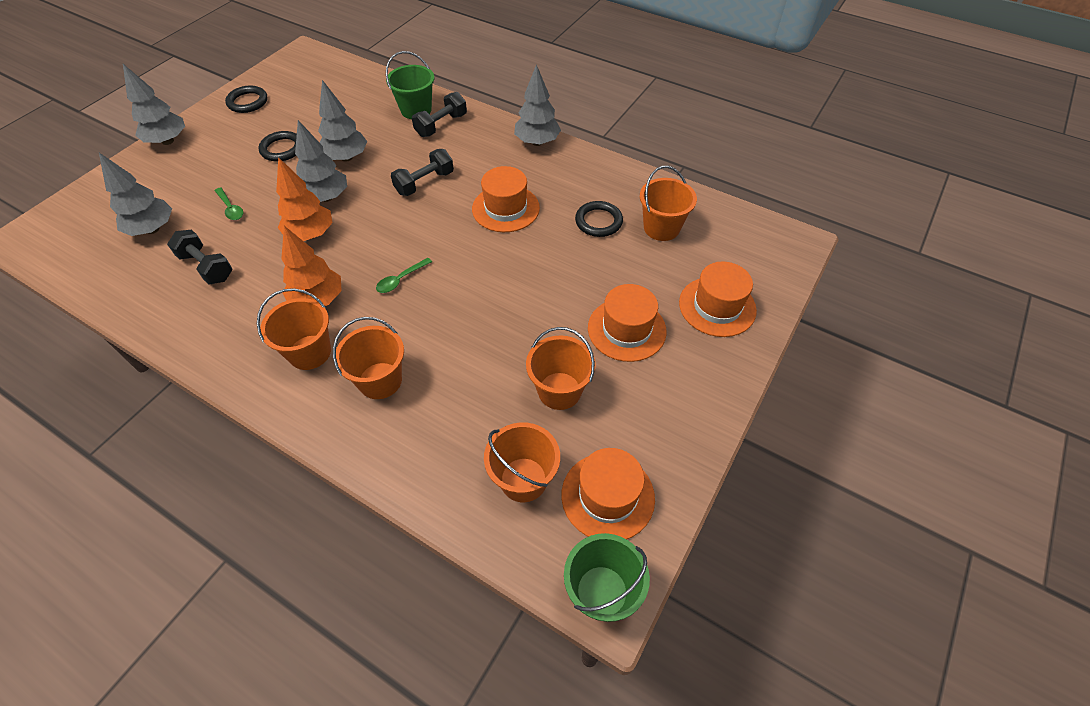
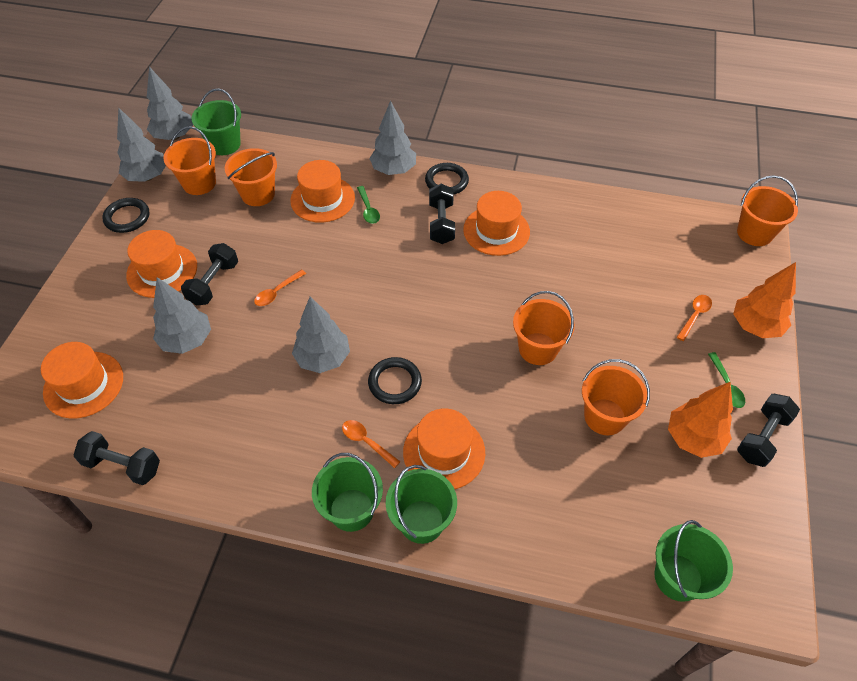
black dumbbell: [167,230,232,284] [391,149,454,196] [412,92,467,137] = 3 -> [73,431,160,485] [181,243,238,305] [429,184,455,244] [737,394,800,467] = 4
green bucket: [386,51,434,119] [564,533,650,622] = 2 -> [192,89,241,155] [312,453,383,532] [386,465,457,544] [654,520,733,602] = 4
orange hat: [472,166,540,232] [561,448,655,540] [588,284,667,362] [679,262,757,337] = 4 -> [41,342,123,418] [126,230,197,298] [290,160,355,223] [403,408,485,489] [463,191,530,256] = 5
orange spoon: none = 0 -> [254,269,306,306] [342,420,400,468] [677,295,712,341] = 3

